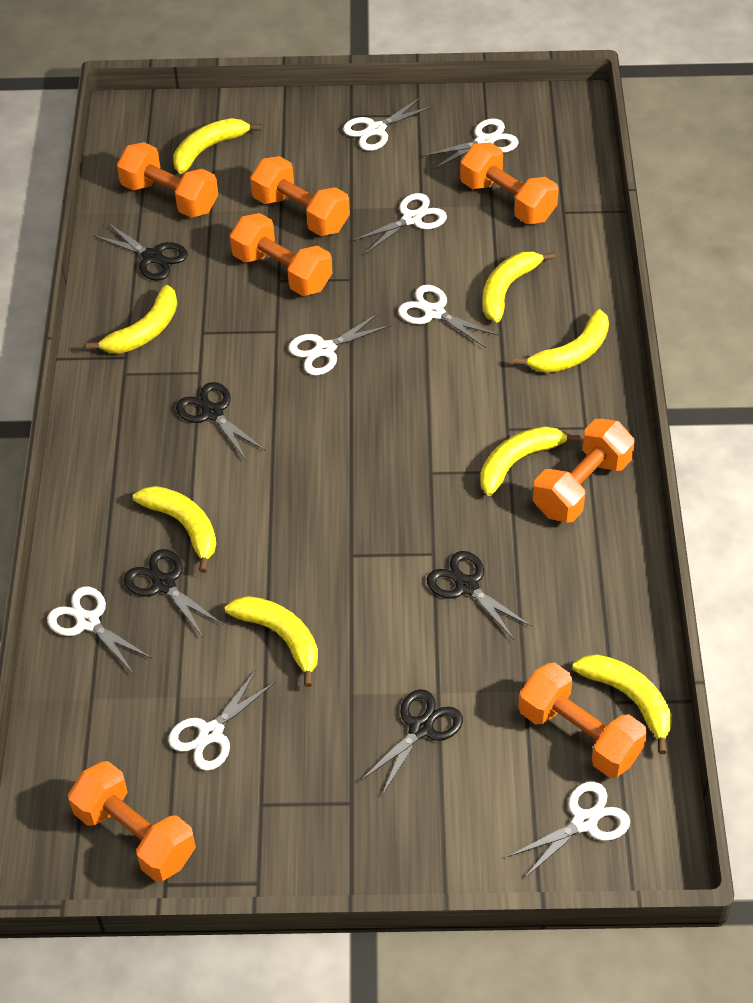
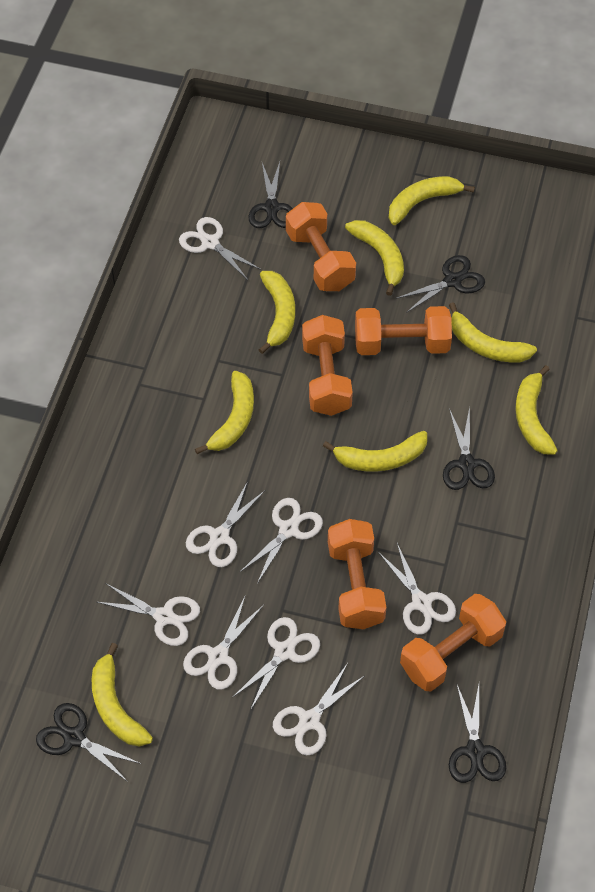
orange dumbbell: [68,761,196,882] [117,142,218,218] [230,213,332,296] [250,156,350,236] [460,142,559,225] [518,663,647,778] [533,419,635,522] = 7 -> [286,202,356,291] [302,315,353,416] [328,519,386,629] [355,306,452,355] [400,594,506,691] = 5

